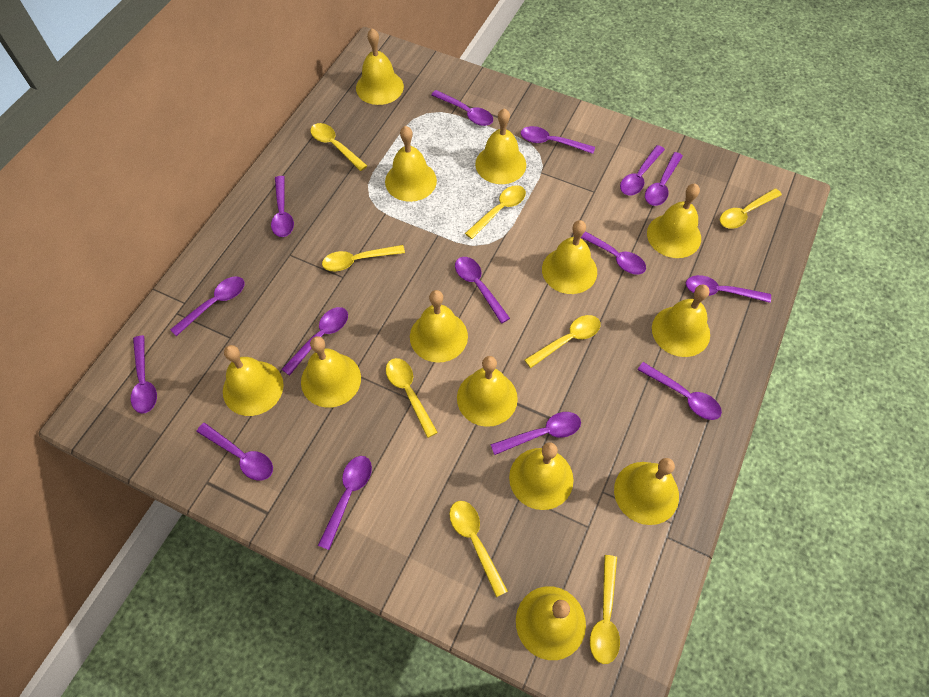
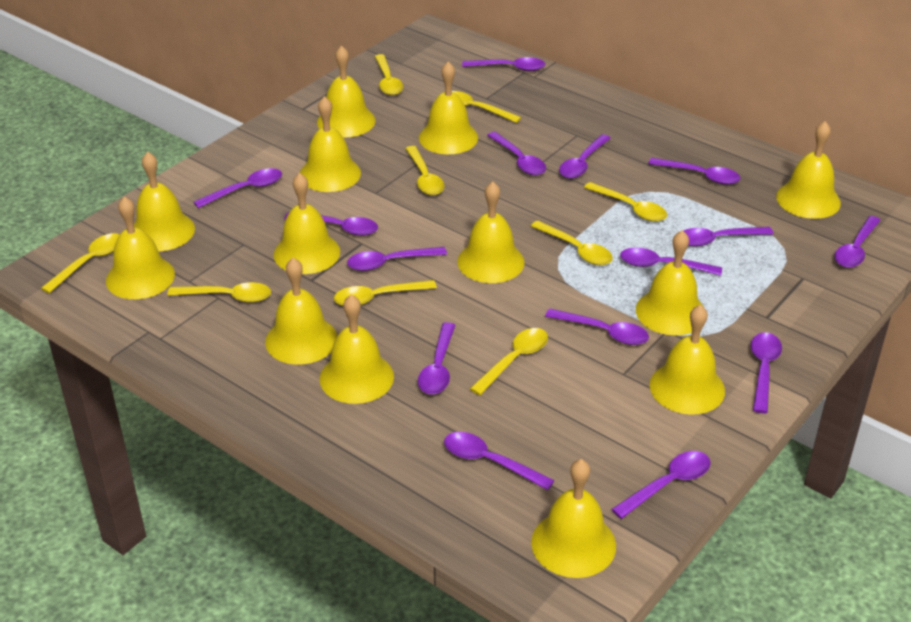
yellow spoon: [310,123,367,171] [322,245,405,271] [386,358,438,438] [449,501,508,597] [465,185,526,239] [525,315,601,368] [590,555,620,664] [720,188,782,229] = 8 -> [41,233,120,293] [167,282,271,303] [334,280,437,306] [374,54,403,95] [405,146,444,195] [452,91,522,123] [470,328,548,395] [531,221,613,265] [584,182,667,222] = 9

